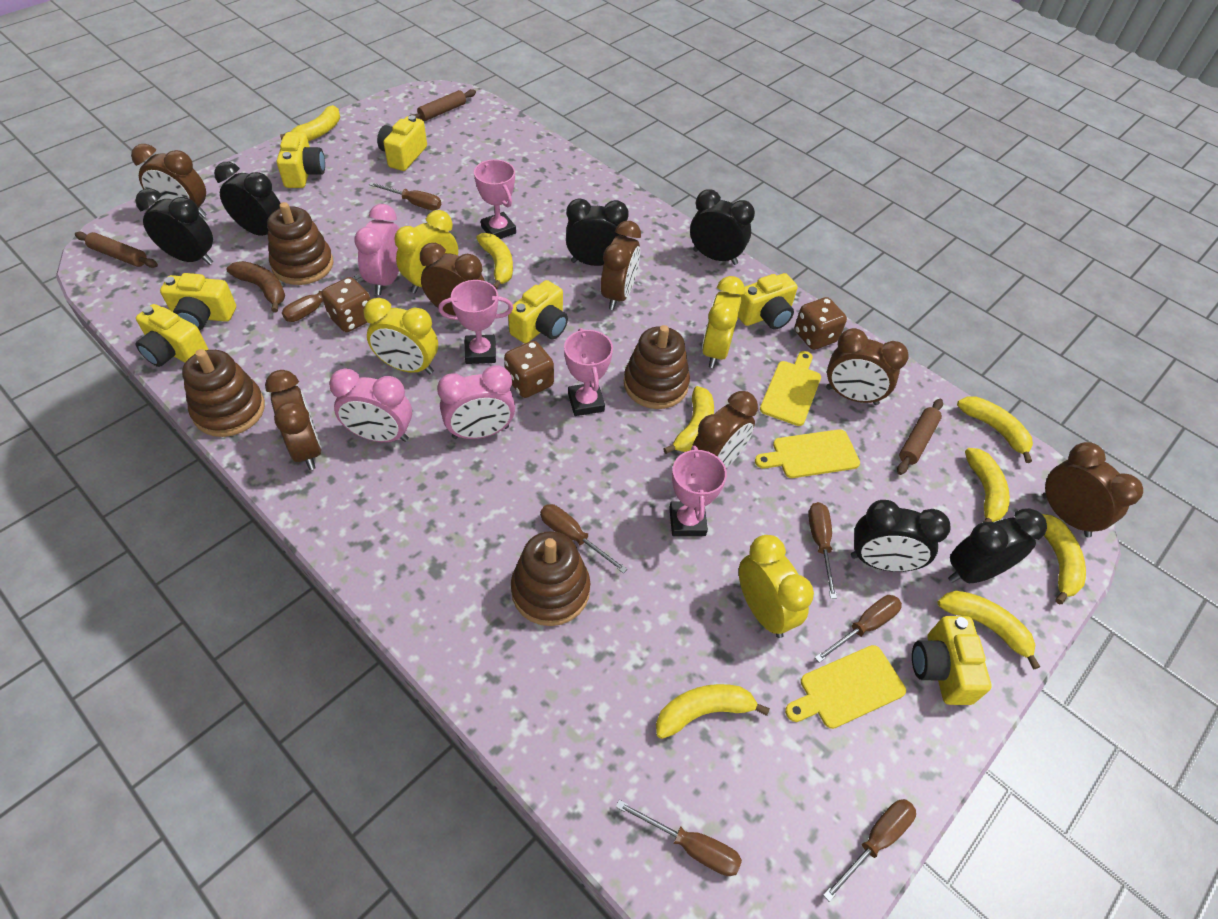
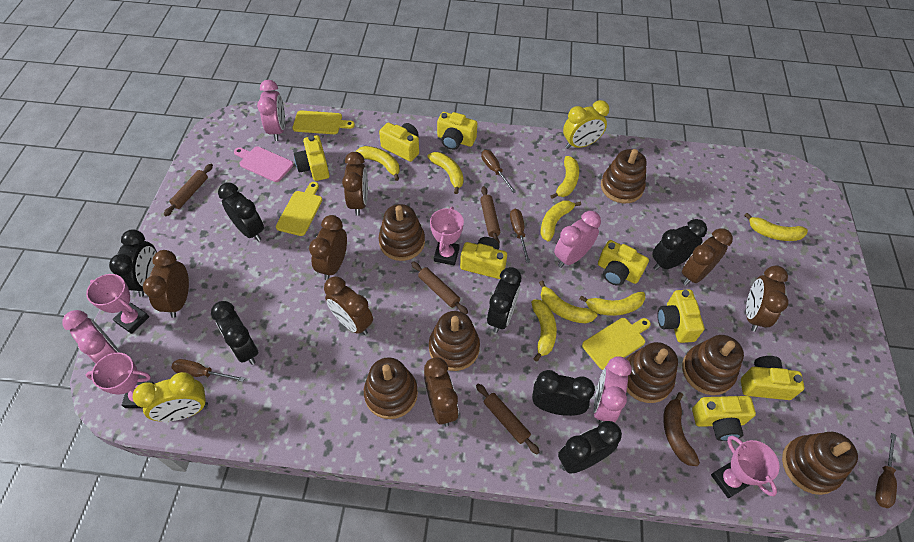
black clock: [135,188,213,265] [214,162,281,236] [566,198,629,266] [690,189,755,265] [851,500,951,572] [948,508,1047,583] = 6 -> [109,229,157,297] [211,301,258,365] [218,183,264,242] [487,267,521,333] [532,370,595,416] [558,421,622,474] [652,219,707,270] = 7
brown dice: [321,277,371,332] [504,341,554,398] [794,297,847,350] = 3 -> none = 0
brown rolling pin: [75,232,158,268] [409,89,476,121] [897,399,943,475] = 3 -> [164,164,213,216] [411,261,468,314] [476,383,539,454] [480,186,500,244] = 4
brown screwdriver: [282,274,361,322] [369,182,441,210] [540,504,627,573] [616,800,742,876] [808,502,837,599] [814,595,902,663] [823,799,916,902] = 7 -> [172,359,245,382] [481,150,516,193] [510,209,530,263] [875,433,897,508] = 4
brown stacking toy: [182,349,265,437] [267,202,334,285] [511,531,590,626] [624,325,690,409] = 4 -> [364,357,418,419] [379,204,425,261] [429,311,480,371] [601,149,647,203] [627,342,678,403] [682,335,744,395] [782,432,858,495] = 7
pink clock: [329,368,412,442] [354,204,400,295] [437,365,515,439] = 3 -> [62,310,120,364] [257,80,285,141] [554,211,601,268] [593,356,632,424] = 4
pink cutting board: none = 0 -> [234,146,294,182] = 1
yellow camera: [136,304,209,367] [160,273,236,330] [277,132,325,188] [377,115,427,171] [508,280,568,343] [738,273,798,330] [912,616,992,705] = 7 -> [294,135,329,181] [379,123,419,162] [437,112,477,150] [460,237,507,279] [598,240,649,286] [658,290,704,343] [692,396,756,441] [741,356,804,400] = 8
yellow clock: [364,298,438,374] [395,210,458,293] [702,276,745,368] [739,535,814,638] = 4 -> [133,372,208,422] [563,100,609,149] = 2

